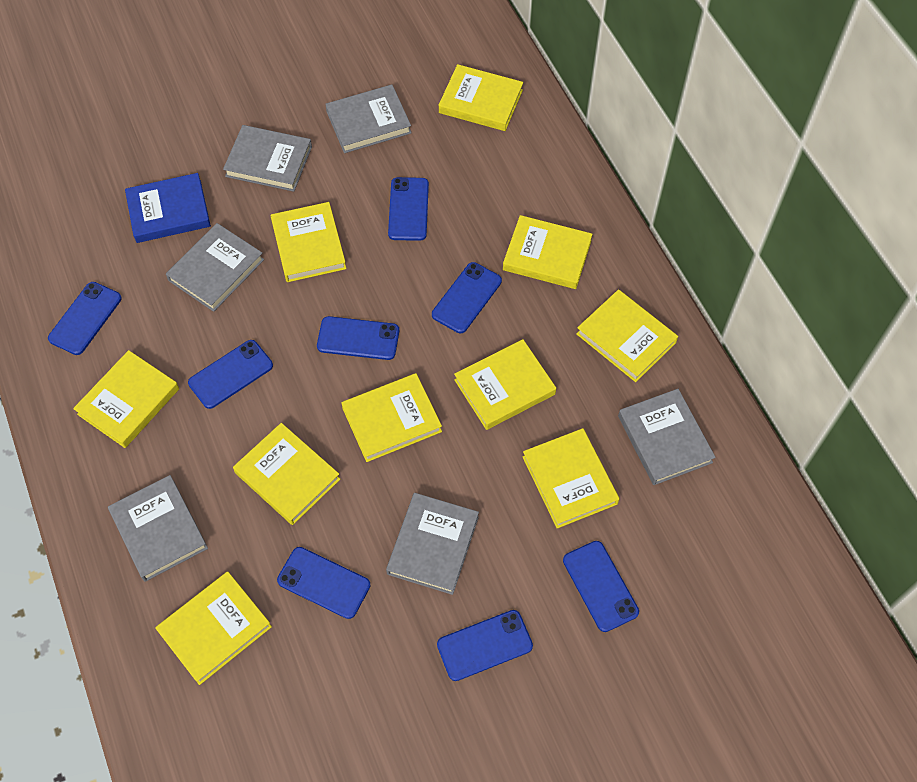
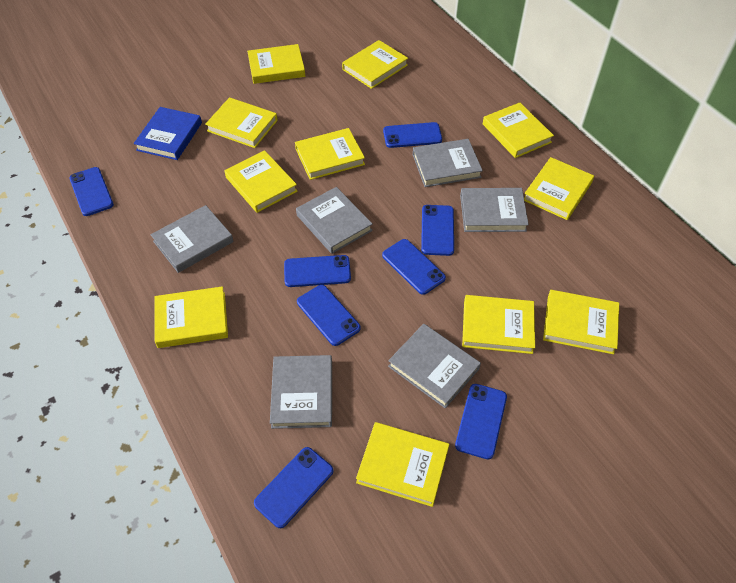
yellow book: [73,350,179,448] [155,572,272,685] [233,423,340,525] [271,202,346,282] [341,373,442,462] [439,64,523,131] [454,339,556,430] [503,215,593,289] [523,428,619,528] [576,289,678,382] = 10 -> [154,286,228,348] [205,97,278,148] [224,150,298,213] [247,44,305,84] [295,128,365,180] [342,40,408,89] [356,422,449,507] [462,295,535,354] [483,102,554,158] [524,157,594,220] [543,290,619,354] = 11

